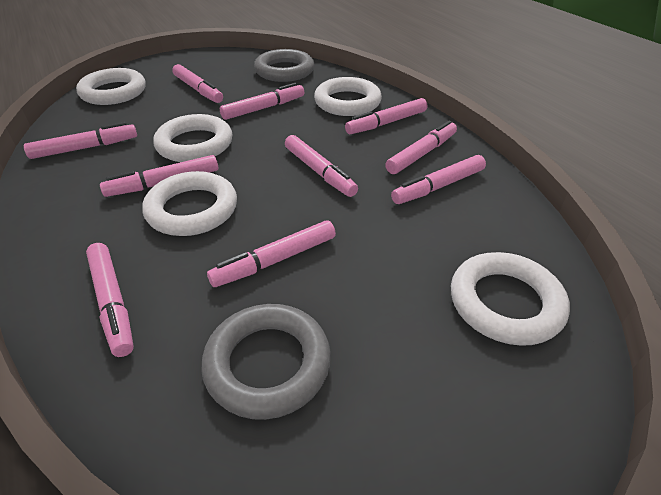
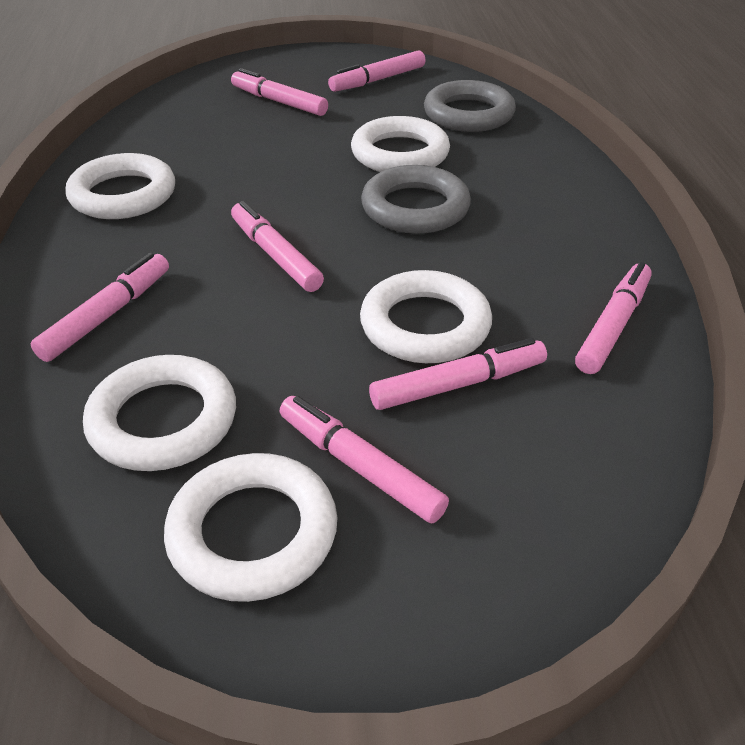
pink marker: [24,122,137,159] [86,243,134,357] [100,155,218,197] [172,64,223,103] [207,220,336,287] [220,83,305,120] [285,135,358,197] [345,98,427,134] [385,120,457,174] [391,155,486,204] = 10 -> [31,253,169,362] [231,68,328,116] [231,201,324,292] [280,396,449,523] [328,50,426,92] [369,338,547,410] [575,262,652,374] = 7

